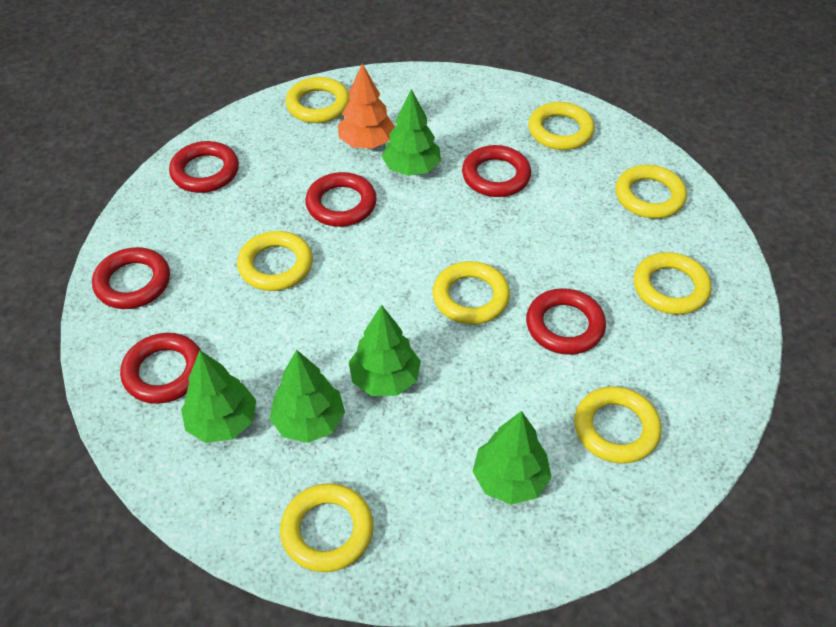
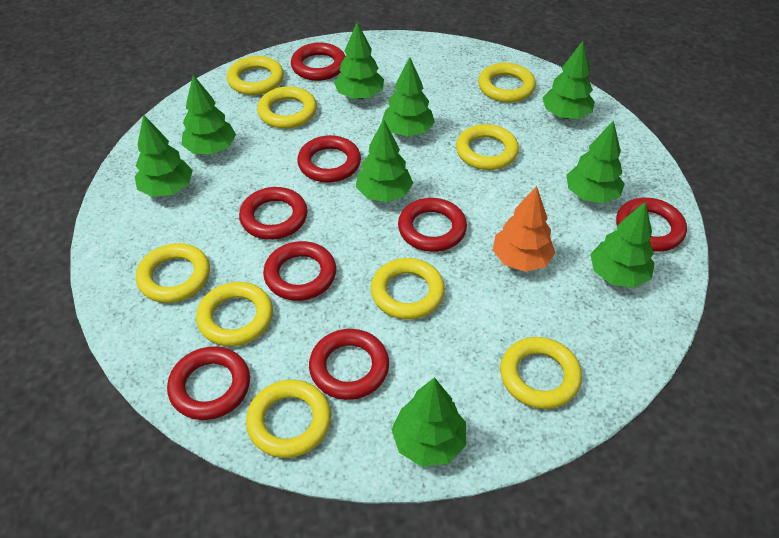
green tree: [181,350,256,443] [270,350,345,443] [349,305,421,396] [382,89,441,176] [472,411,552,505] = 5 -> [135,114,193,197] [181,75,236,154] [334,22,384,99] [356,119,413,202] [382,57,435,136] [391,377,466,467] [543,41,595,119] [566,120,625,203] [590,202,655,288] = 9
red ring: [92,247,170,309] [120,333,201,404] [169,141,239,193] [305,172,377,227] [462,145,531,197] [526,288,606,355] = 6 -> [167,346,250,420] [239,187,308,240] [263,241,336,301] [291,43,345,81] [297,135,361,183] [309,329,389,400] [398,198,467,252] [616,198,687,252] = 8
yellow ring: [237,231,313,291] [280,483,374,572] [286,77,350,123] [432,261,510,325] [528,102,595,150] [574,386,662,463] [616,165,687,219] [633,252,711,315] = 8 -> [136,243,210,303] [196,282,273,346] [227,56,284,95] [246,380,331,458] [257,86,317,129] [371,258,445,320] [456,124,519,170] [478,63,536,103] [500,337,582,409] = 9

